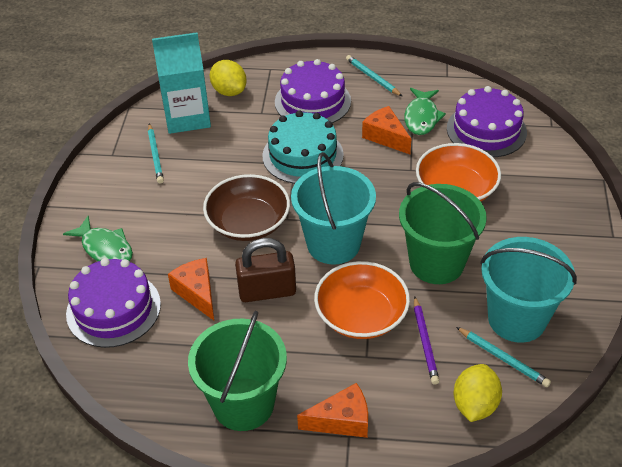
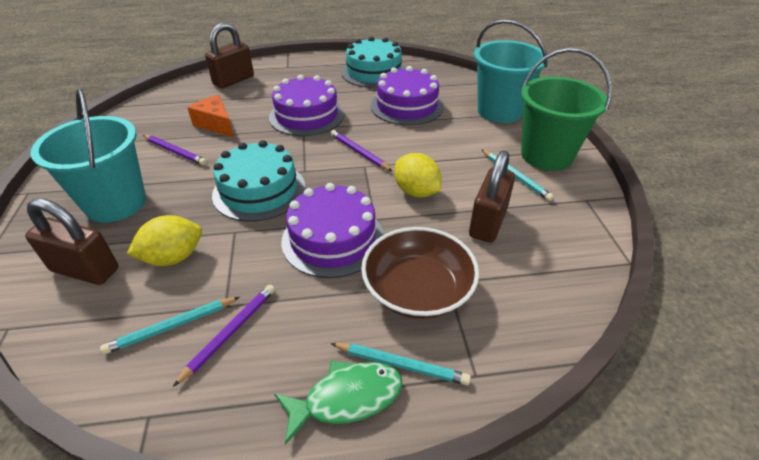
brown padlock: [235,238,296,302] = 1 -> [25,198,118,285] [205,23,254,88] [469,150,515,243] = 3
green bucket: [188,311,287,431] [399,182,487,284] = 2 -> [521,48,612,171] = 1
green fish: [63,216,133,261] [404,88,446,135] = 2 -> [274,361,403,445] = 1
orange bowl: [314,261,410,339] [416,143,501,201] = 2 -> none = 0
orange cheese: [168,258,214,320] [297,383,368,438] [362,106,411,154] = 3 -> [187,95,234,137] = 1
purple pencil: [414,296,439,385] = 1 -> [143,135,207,165] [173,285,275,387] [330,130,392,171] = 3
turquoise cake: [262,111,344,184] = 1 -> [212,140,305,222] [341,36,406,88] = 2
turquoise carton: [152,32,211,134] = 1 -> none = 0

